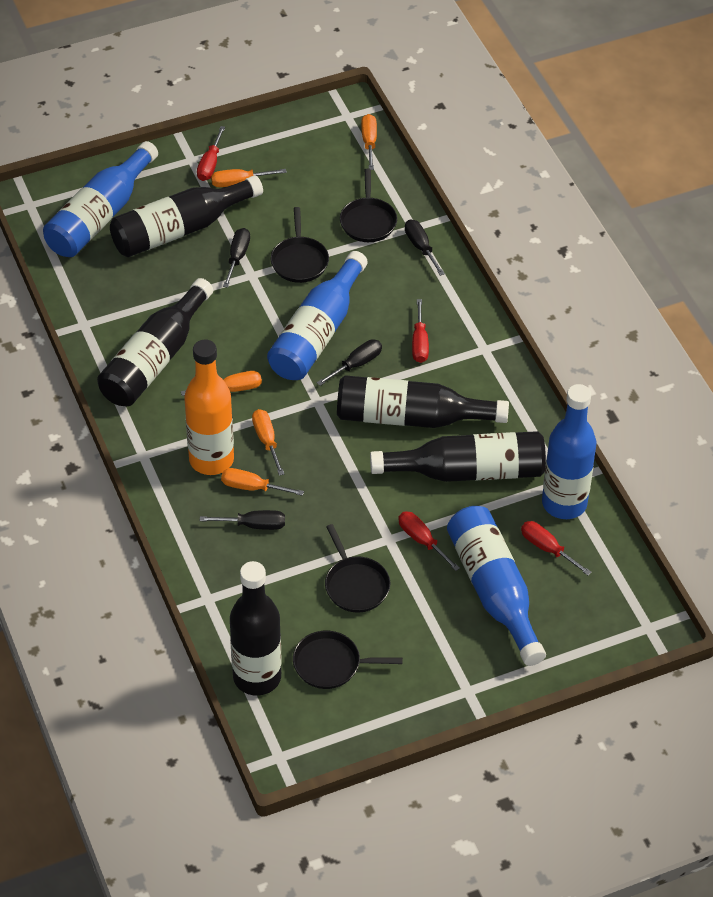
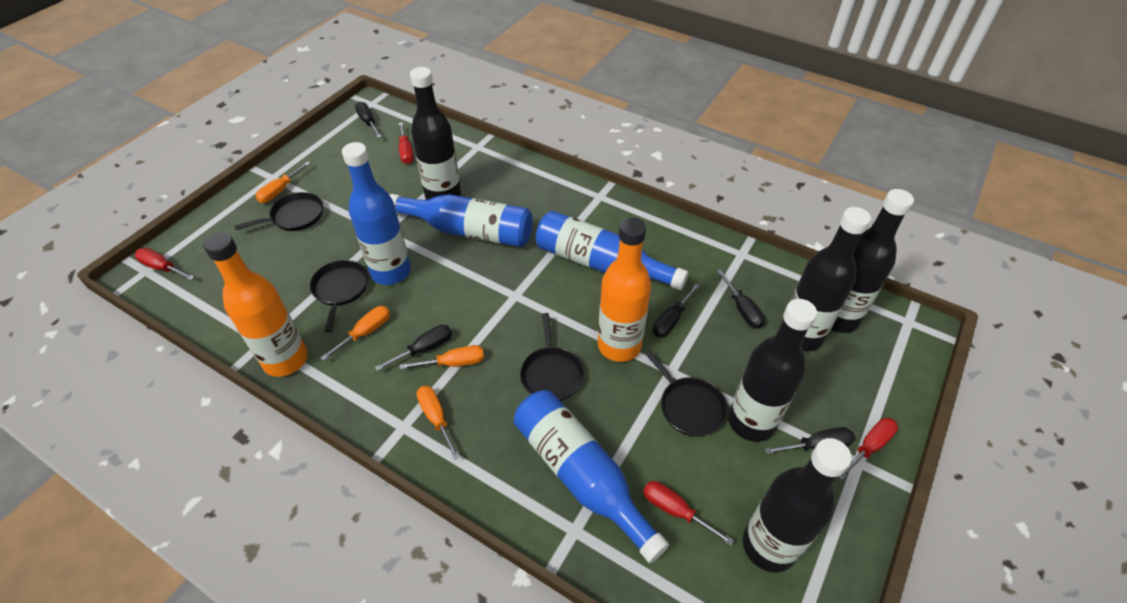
black screwdriver: [200,510,285,530] [223,228,250,288] [317,339,382,386] [405,219,445,276] = 4 -> [355,102,382,138] [375,325,452,371] [653,284,700,338] [717,269,765,329] [765,427,855,454] = 5
orange bottle: [184,340,234,475] = 1 -> [203,232,308,377] [598,218,651,362] = 2
orange screwdriver: [181,371,262,396] [211,169,287,187] [221,468,304,496] [252,409,284,476] [361,114,377,170] = 5 -> [255,162,311,203] [320,306,390,361] [399,345,484,369] [417,386,460,460] = 4

